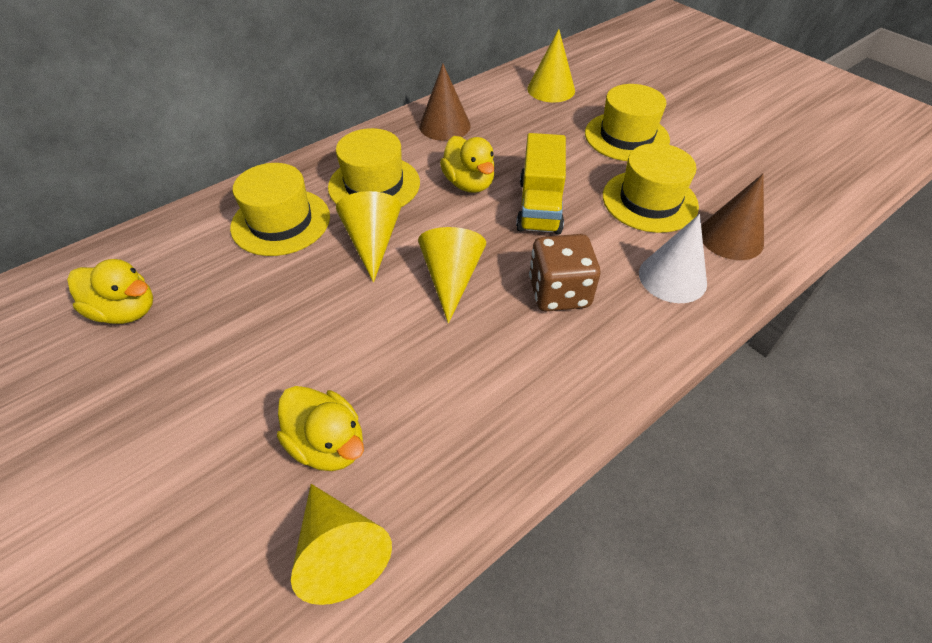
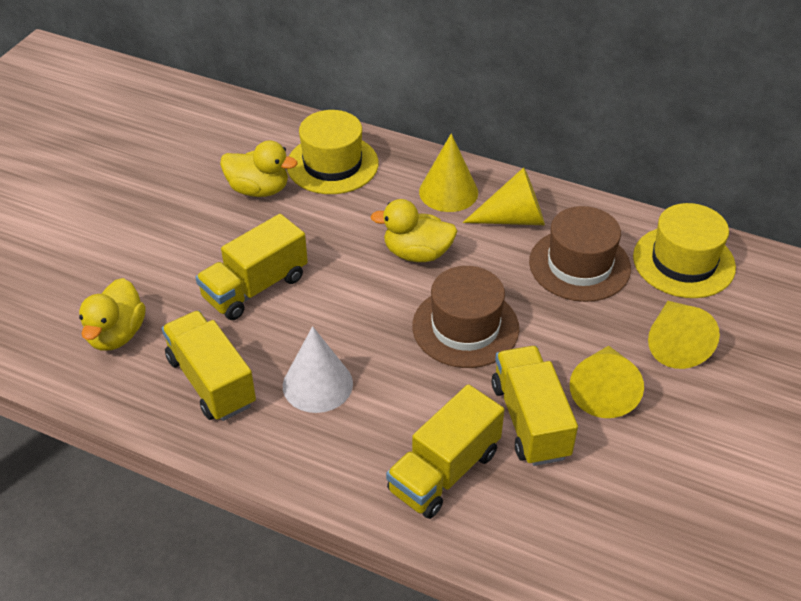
brown cone: [419,64,471,141] [701,174,764,260] = 2 -> none = 0
brown dice: [529,234,600,311] = 1 -> none = 0
brown hat: none = 0 -> [412,266,519,368] [529,206,631,302] = 2
yellow hat: [230,163,330,256] [328,128,420,207] [585,84,670,161] [603,143,699,233] = 4 -> [287,110,379,194] [633,203,736,298] = 2
yellow truck: [516,133,566,234] = 1 -> [162,311,256,421] [196,214,308,320] [386,384,505,519] [492,346,578,466] = 4

